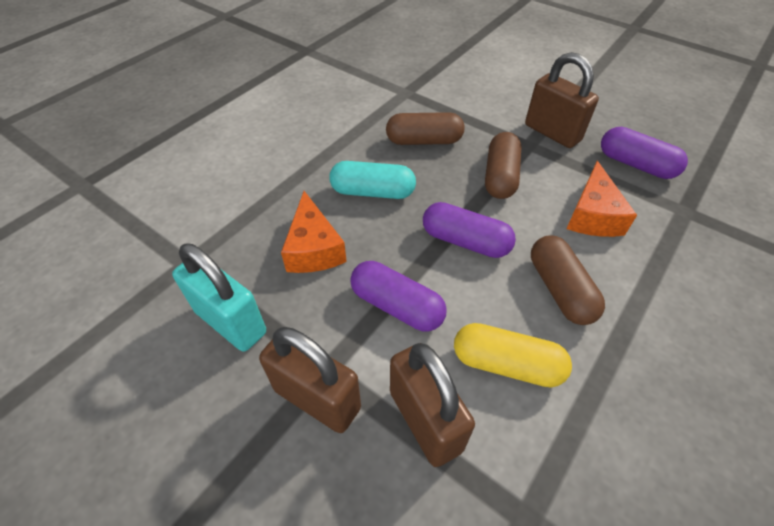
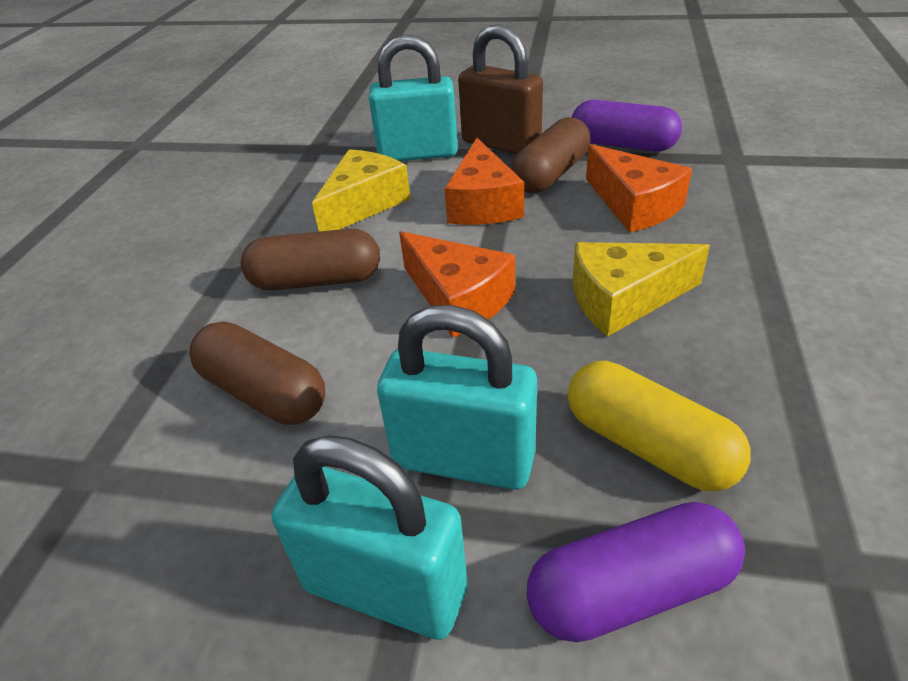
brown padlock: [259,327,361,433] [390,343,475,467] [525,52,599,148] = 3 -> [458,24,543,154] = 1
orange cheese: [281,191,347,273] [566,161,637,237] = 2 -> [399,231,515,338] [444,138,524,225] [586,144,692,233] = 3
purple capsule: [350,261,447,332] [423,202,516,258] [601,127,688,179] = 3 -> [527,502,745,642] [572,100,682,151] = 2
turquoise capsule: [329,161,416,199] = 1 -> none = 0
turquoise padlock: [172,244,266,352] = 1 -> [272,435,468,640] [369,35,458,161] [377,305,537,490] = 3
yellow cheese: none = 0 -> [312,149,411,232] [573,242,710,337] = 2

